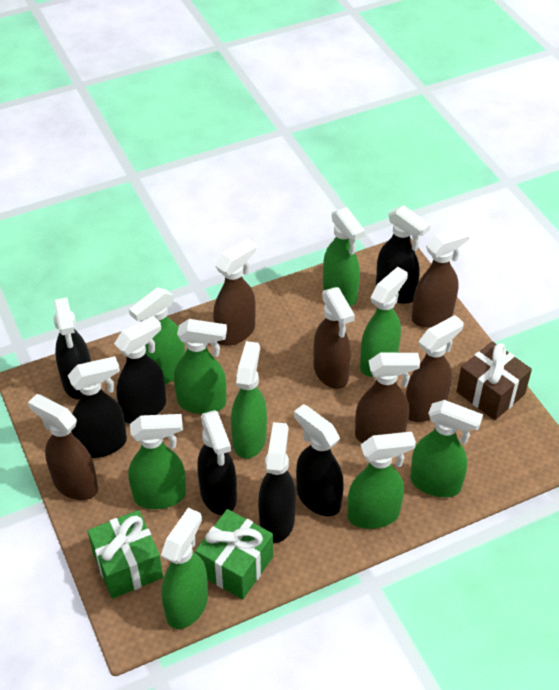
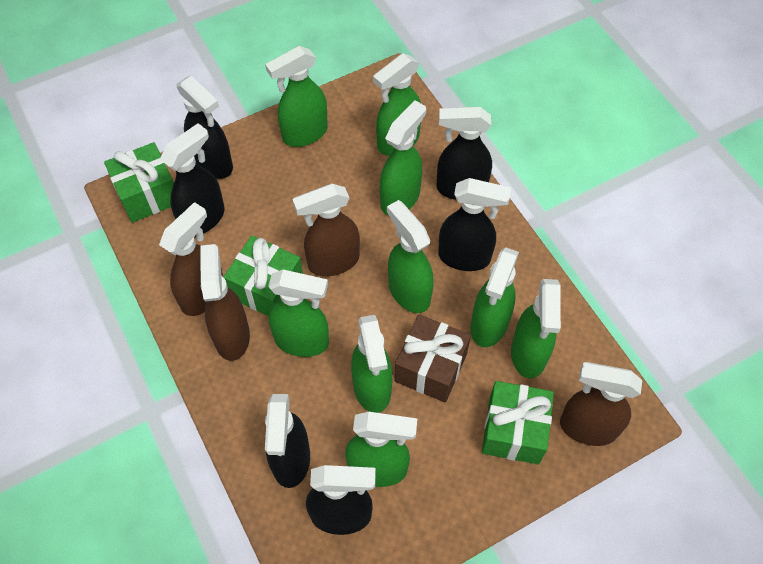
black spray bottle: [54,297,91,399] [68,356,127,458] [114,316,166,424] [197,410,237,515] [258,422,296,543] [294,404,344,516] [376,205,430,304] = 7 -> [160,123,225,236] [176,75,233,179] [265,394,310,488] [306,465,375,535] [437,107,492,200] [438,178,511,271] = 6
brown spray bottle: [28,394,98,500] [213,239,256,346] [314,287,355,389] [355,352,420,443] [406,315,464,422] [412,226,470,328] = 6 -> [159,202,223,316] [200,244,250,361] [293,184,360,276] [560,362,642,446] = 4
green gift: [87,510,163,599] [195,509,273,599] = 2 -> [104,142,174,223] [224,235,303,316] [482,381,554,464] = 3

